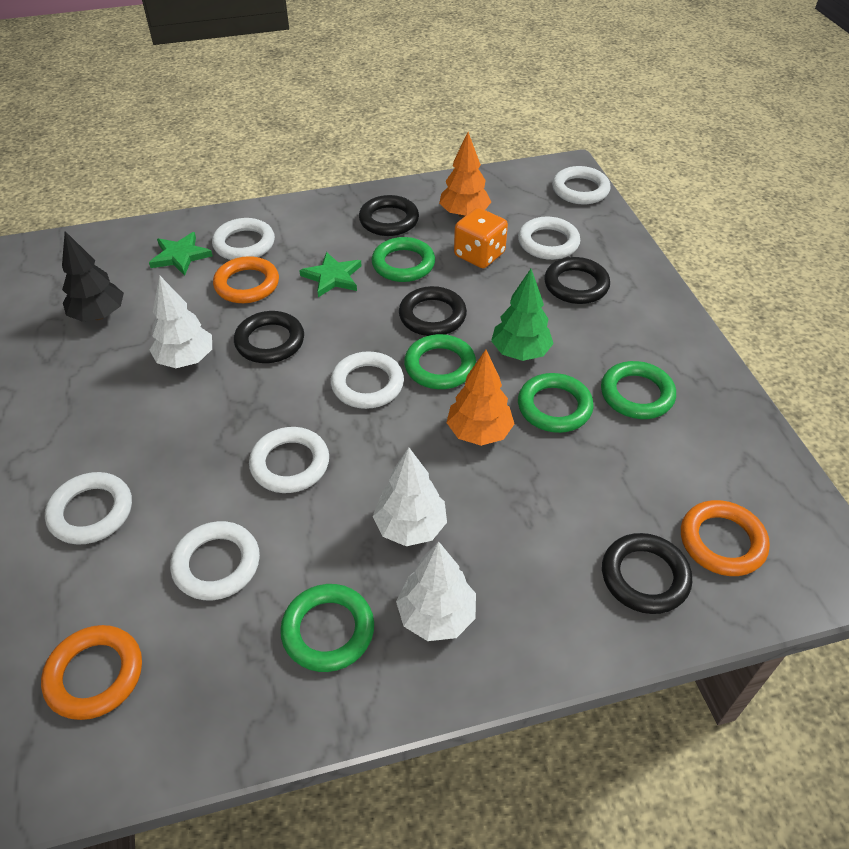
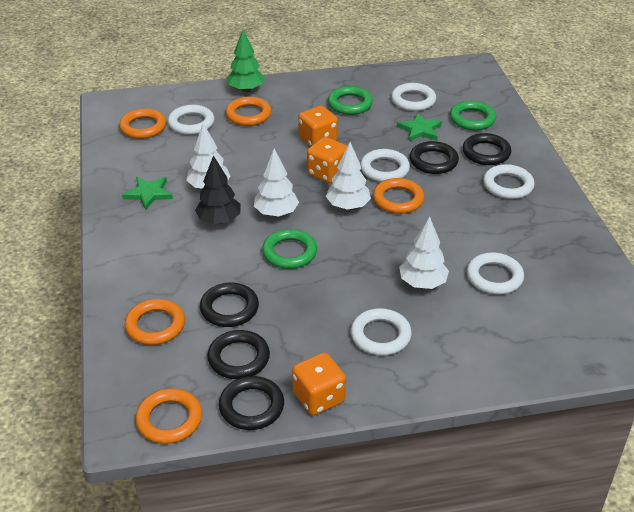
green ring: [280,584,374,672] [372,237,435,282] [404,334,476,389] [518,373,594,433] [601,361,676,419] = 5 -> [262,229,317,269] [328,86,373,115] [450,101,496,130] = 3
orange dice: [454,208,508,268] = 1 -> [292,352,346,415] [298,106,338,147] [307,137,347,183] = 3
orange ring: [41,625,142,720] [213,256,279,303] [681,500,770,576] = 3 -> [119,108,166,139] [125,299,185,345] [135,388,202,444] [226,96,271,126] [373,178,424,214] = 5
orange tree: [439,132,491,218] [446,350,514,446] = 2 -> none = 0
white ring: [45,472,132,545] [170,521,260,600] [212,218,275,260] [249,427,329,493] [330,351,404,409] [518,217,580,260] [552,166,610,205] = 7 -> [168,105,214,135] [351,308,412,356] [360,149,410,182] [391,83,436,111] [467,252,524,294] [483,164,535,199] = 6
white tree: [150,276,212,368] [373,447,447,546] [396,541,476,641] = 3 -> [186,123,231,189] [254,149,299,217] [326,142,371,210] [399,217,449,289] = 4

